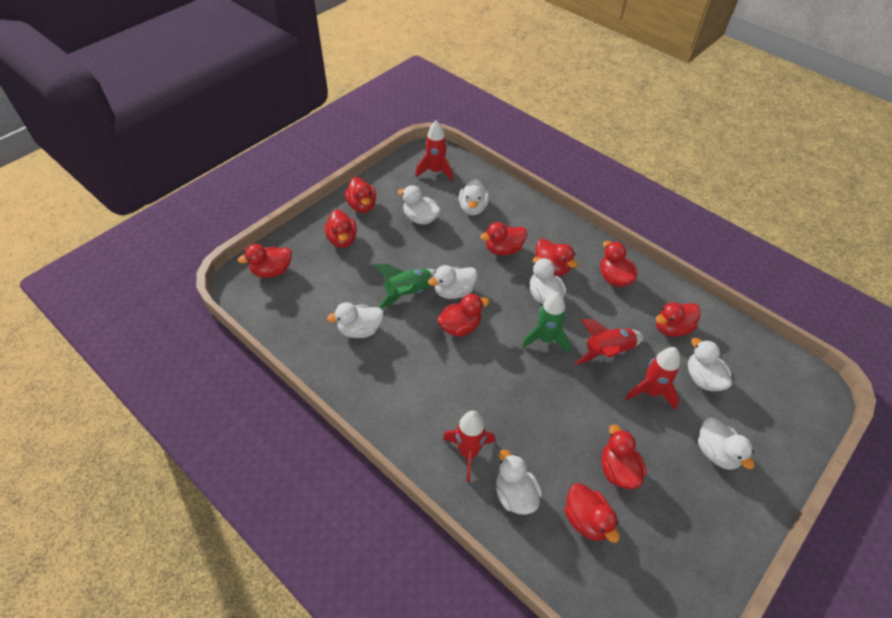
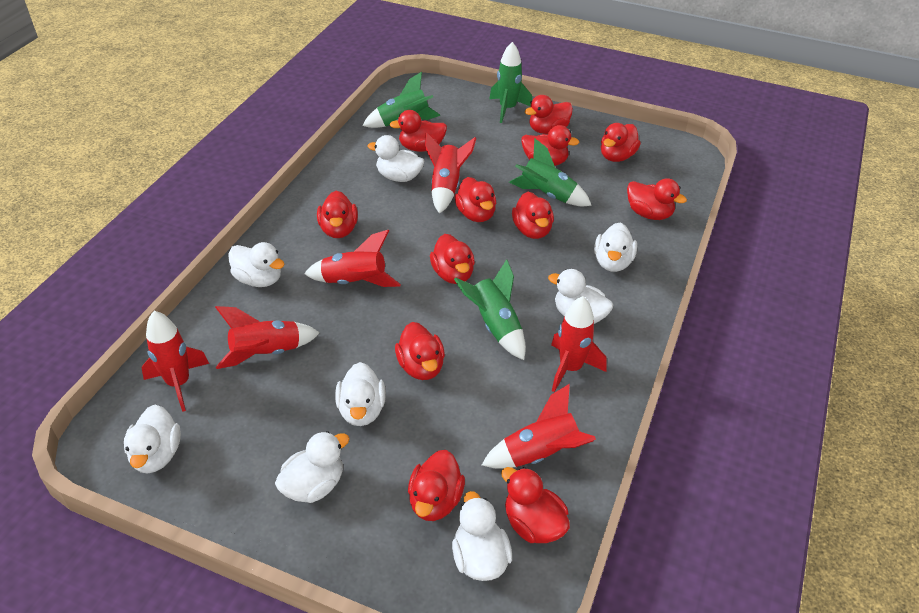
green rocket: [374,264,435,308] [521,292,570,354] = 2 -> [362,72,440,128] [454,259,526,360] [489,42,532,123] [509,139,592,206] = 4
red duck: [238,244,292,278] [324,209,357,248] [345,177,376,213] [437,294,489,337] [480,222,527,255] [535,239,577,276] [565,483,620,543] [600,241,637,287] [602,425,647,489] [656,302,701,337] = 10 -> [317,191,358,238] [390,110,447,152] [395,322,445,380] [408,450,465,521] [430,234,475,284] [455,177,496,222] [501,467,570,543] [512,192,554,239] [522,125,580,166] [524,95,573,134] [601,123,641,162] [627,178,687,220] = 12
red rocket: [415,120,453,181] [443,411,496,482] [575,319,644,365] [625,347,680,410] = 4 -> [141,311,209,412] [215,306,320,369] [304,230,401,287] [425,132,476,214] [482,384,596,469] [551,296,607,392] = 6

